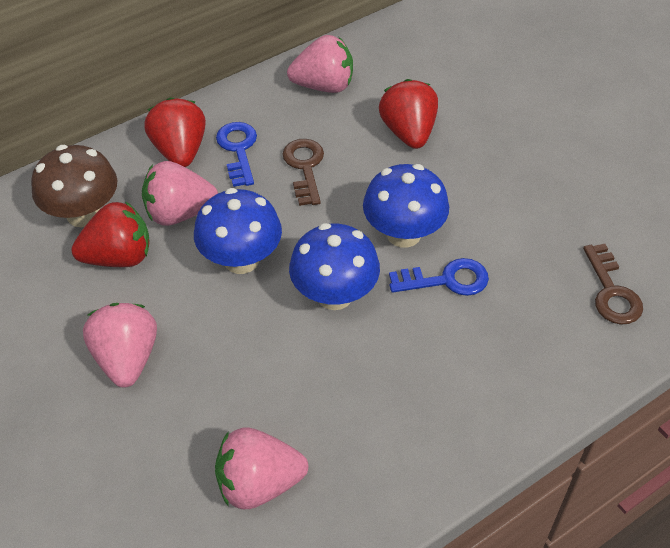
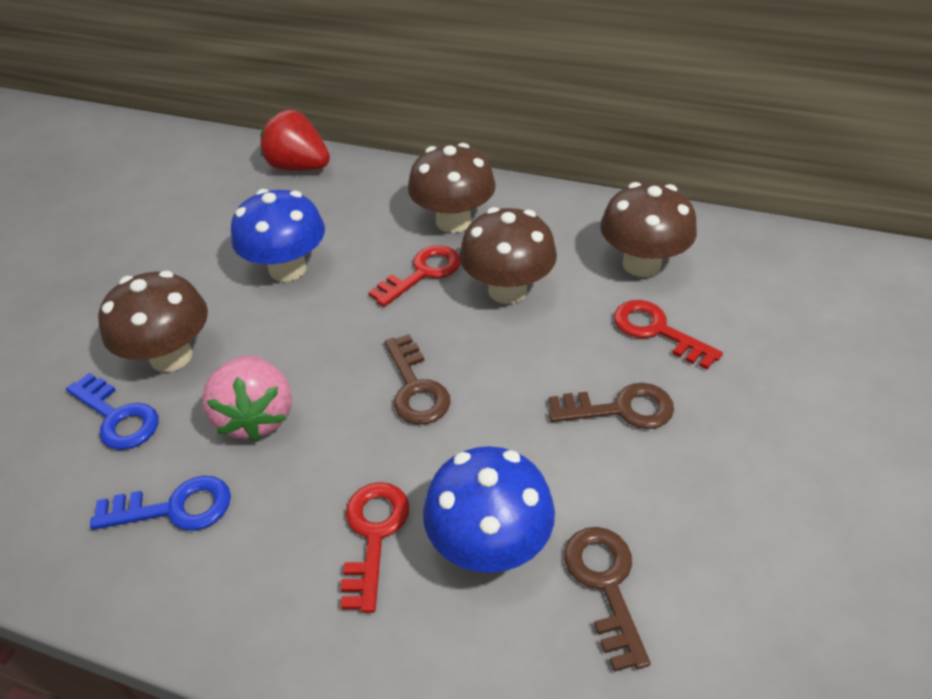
blue mushroom: [194,188,282,274] [289,223,380,310] [363,164,449,248] = 3 -> [231,189,325,282] [423,446,555,573] = 2
brown key: [282,139,324,206] [583,244,643,325] = 2 -> [384,334,450,425] [549,383,674,429] [564,527,651,672] = 3
brown mushroom: [31,145,117,227] = 1 -> [98,271,208,372] [408,143,496,233] [459,207,557,304] [600,182,697,277] = 4
pink strawberry: [83,303,157,388] [142,161,218,226] [215,427,308,509] [287,35,353,93] = 4 -> [202,355,292,441] = 1
red key: none = 0 -> [341,482,409,613] [368,245,460,307] [614,300,723,370] = 3
red strawberry: [71,201,150,267] [144,97,206,167] [379,79,438,149] = 3 -> [260,110,330,171] = 1

